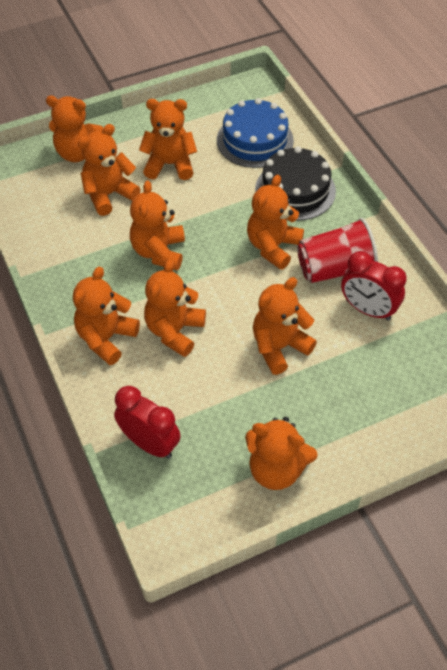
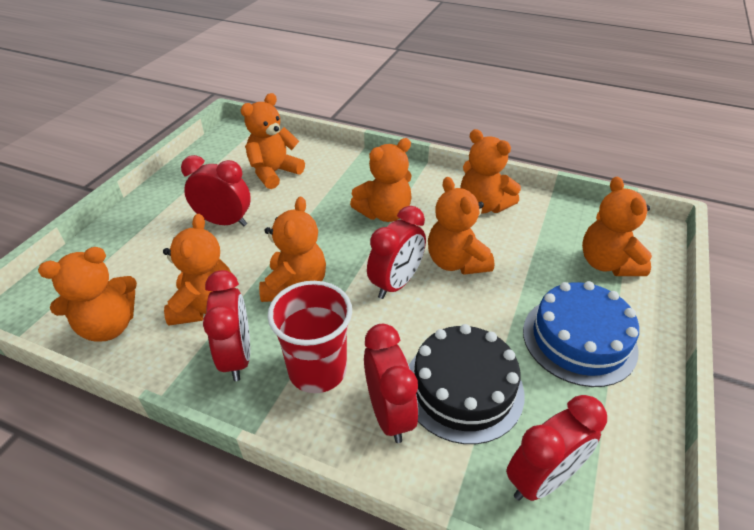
orange teddy bear: [46,96,103,162] [73,267,140,365] [78,124,141,216] [130,181,185,270] [139,99,197,180] [144,259,206,357] [245,417,318,490] [247,175,304,270] [253,277,317,375] = 9 -> [38,247,137,342] [163,214,231,326] [241,93,305,189] [259,197,326,302] [350,138,412,222] [428,177,494,275] [460,129,521,214] [582,177,652,276] = 8
red clock: [114,386,181,459] [341,251,407,321] = 2 -> [181,155,251,226] [203,270,250,381] [364,324,418,443] [367,206,426,299] [506,395,607,501] = 5

